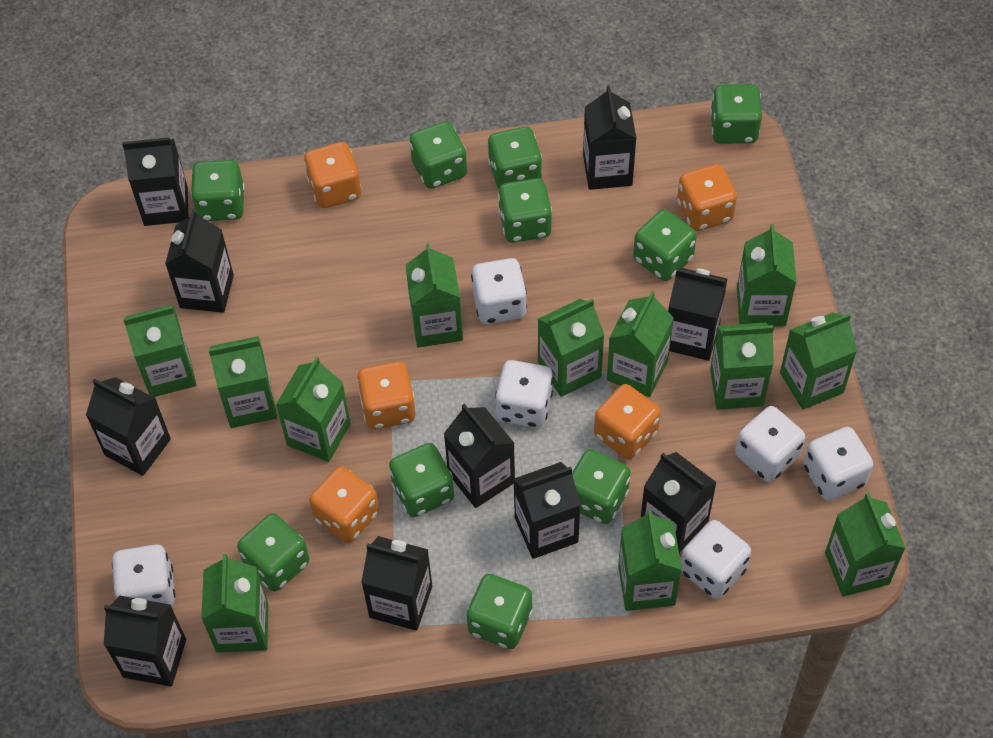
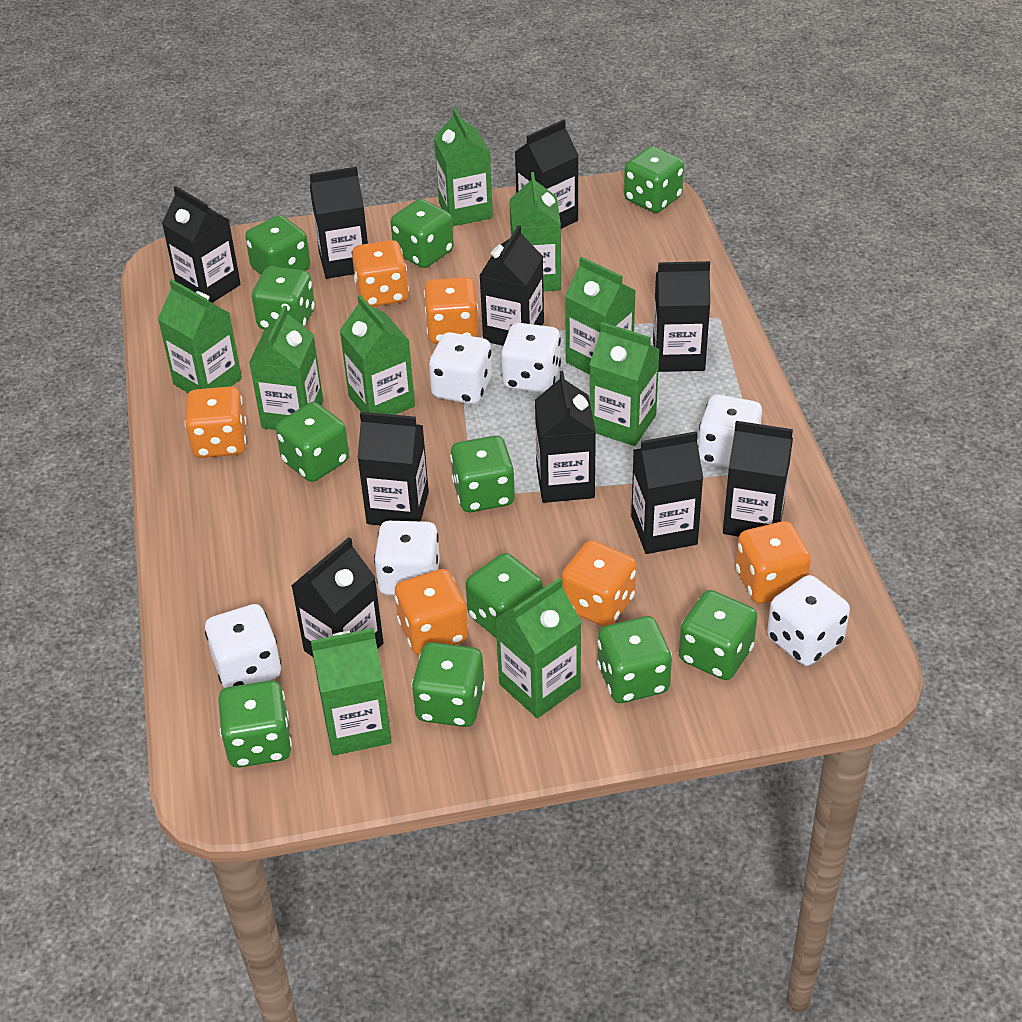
green carton: [123,305,197,397] [201,554,268,653] [208,336,277,428] [276,357,350,462] [406,243,463,348] [538,298,605,397] [607,291,674,397] [618,510,682,611] [710,323,774,410] [737,224,797,326] [780,312,857,410] [825,493,906,597] = 12 -> [158,279,242,393] [249,306,323,430] [311,628,392,756] [340,295,415,415] [434,108,493,226] [496,578,582,718] [509,172,561,291] [565,257,636,375] [589,322,660,446] = 9
green dice: [191,160,245,221] [237,513,309,592] [389,443,454,517] [410,121,467,189] [467,574,532,649] [488,127,542,189] [498,178,552,243] [572,449,631,524] [633,209,697,281] [710,84,762,144] = 10 -> [218,680,292,768] [245,215,310,275] [252,266,315,330] [276,402,349,482] [391,199,454,268] [412,642,485,727] [450,436,515,512] [466,553,543,639] [597,616,672,703] [624,146,684,213] [679,590,757,680] = 11
orange dice: [304,142,361,208] [309,466,379,543] [357,361,415,429] [594,384,661,460] [677,164,737,231] = 5 -> [185,386,247,458] [352,240,409,307] [395,569,468,655] [424,277,478,344] [562,540,636,627] [736,521,811,604] = 6

